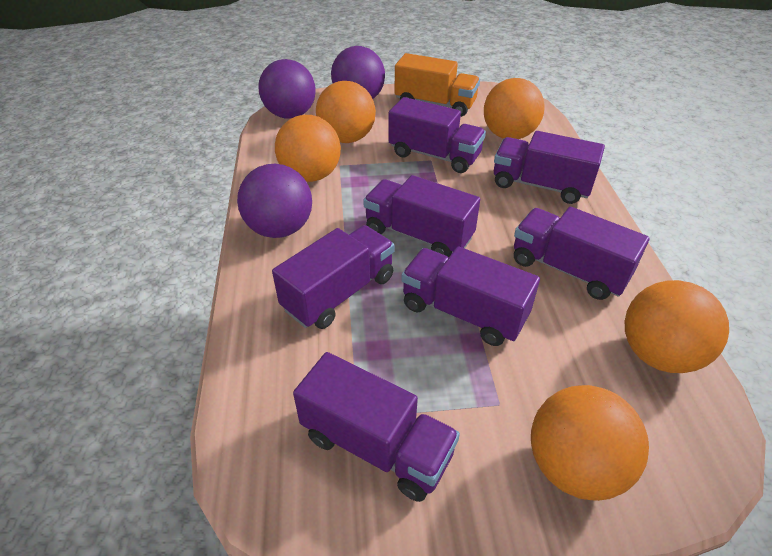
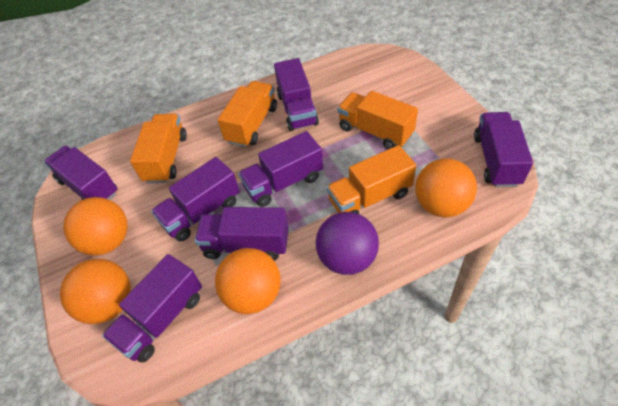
orange ball: [275,115,341,182] [316,81,376,143] [484,78,545,139] [531,385,649,501] [625,280,729,373] = 5 -> [60,259,131,324] [63,197,128,255] [215,248,281,314] [415,158,477,217] = 4
orange truck: [394,53,480,117] = 1 -> [130,114,187,183] [218,81,277,147] [327,145,416,214] [338,91,418,149] = 4
purple ball: [237,164,312,238] [258,59,316,119] [331,46,385,99] = 3 -> [316,212,379,275] = 1

